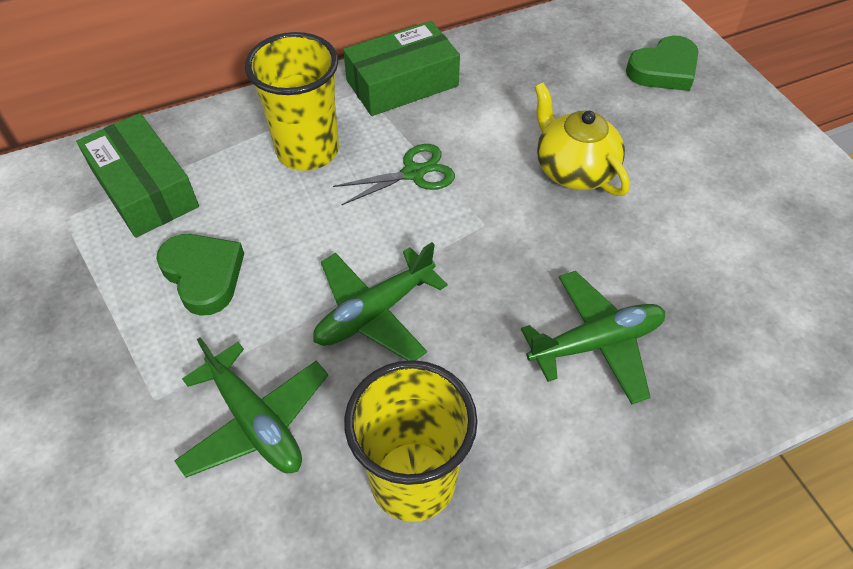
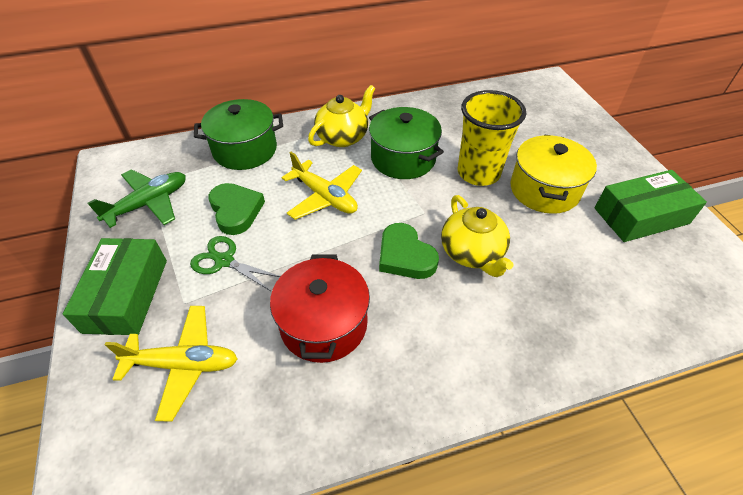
green plane: [174,337,328,478] [313,242,448,361] [521,271,665,404] = 3 -> [88,169,186,228] = 1
green pot: none = 0 -> [194,99,283,170] [369,107,444,179] = 2
red pot: none = 0 -> [270,254,370,363] = 1
yellow cup: [245,32,339,171] [344,360,478,522] = 2 -> [458,90,526,186] = 1
yellow plane: none = 0 -> [105,306,238,422] [282,152,362,220] = 2
yellow pot: none = 0 -> [510,135,597,214] = 1
yellow teapot: [534,82,630,196] = 1 -> [308,85,375,147] [441,195,514,277] = 2

